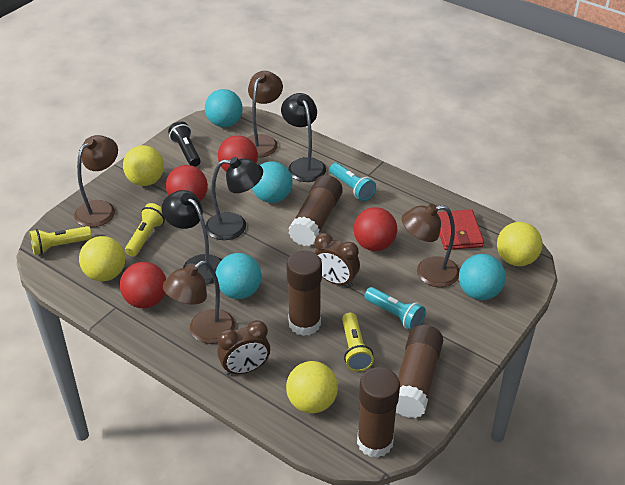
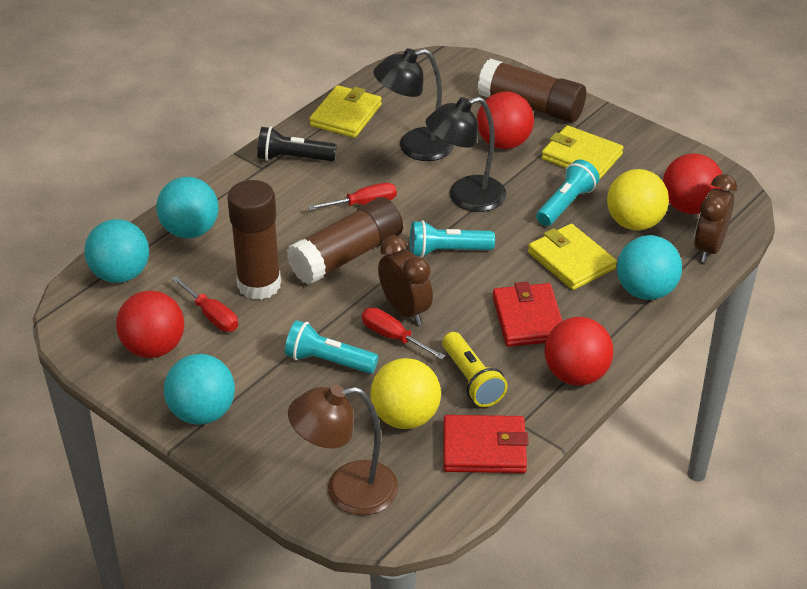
black lamp: [162,190,221,285] [206,157,263,240] [281,93,326,182] = 3 -> [374,48,454,161] [426,97,507,212] = 2
brown glue stick: [286,251,322,336] [288,175,343,246] [357,367,400,458] [396,325,443,418] = 4 -> [227,180,281,300] [287,197,403,285] [478,58,586,123] = 3
brown lamp: [74,135,118,227] [163,261,235,344] [247,71,283,158] [402,203,460,287] = 4 -> [288,385,398,515] = 1
red screwdriver: none = 0 -> [171,276,238,332] [308,183,397,210] [362,308,445,360] = 3
red wallet: [437,209,484,250] = 1 -> [443,415,529,473] [493,282,562,347] = 2
turquoise flashlight: [330,163,376,201] [364,287,426,330] = 2 -> [285,320,379,374] [410,220,495,258] [536,159,600,226] = 3
yellow ball: [79,236,125,281] [123,145,164,186] [286,361,338,413] [497,222,543,266] = 4 -> [371,358,441,429] [607,169,669,230] = 2
yellow flashlight: [30,226,92,255] [125,203,165,257] [342,313,374,371] = 3 -> [442,332,508,407] = 1
yellow wallet: none = 0 -> [309,85,382,138] [528,224,617,290] [541,125,623,180] = 3

